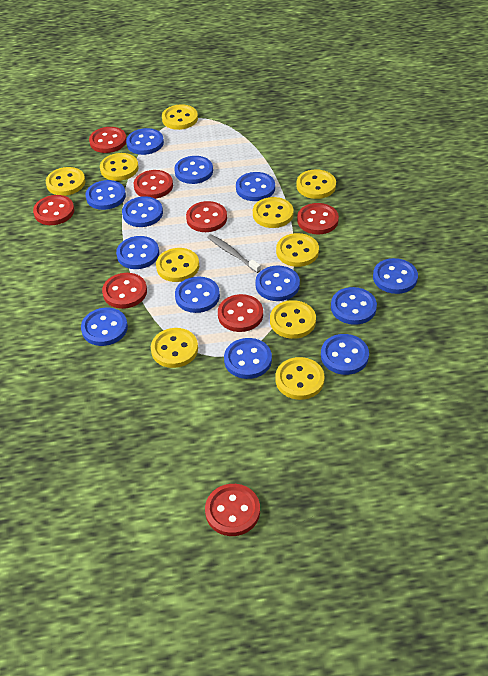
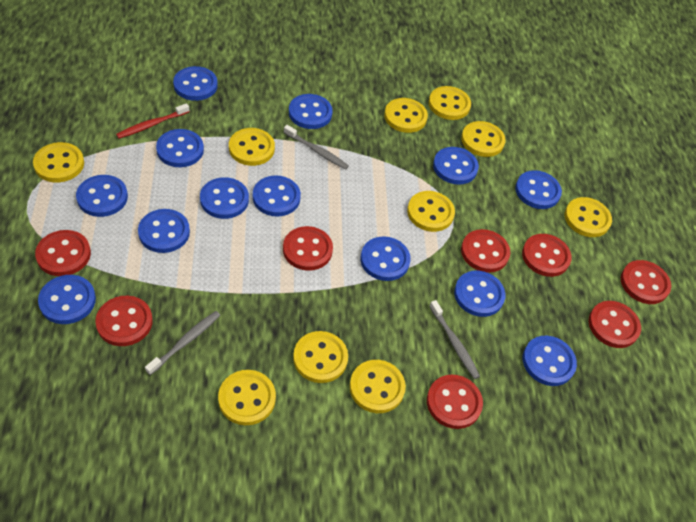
grey toothbrush: [208,234,261,273] = 1 -> [145,311,220,375] [284,125,349,170] [429,300,480,379] = 3
red toothbrush: none = 0 -> [116,103,189,139] = 1

